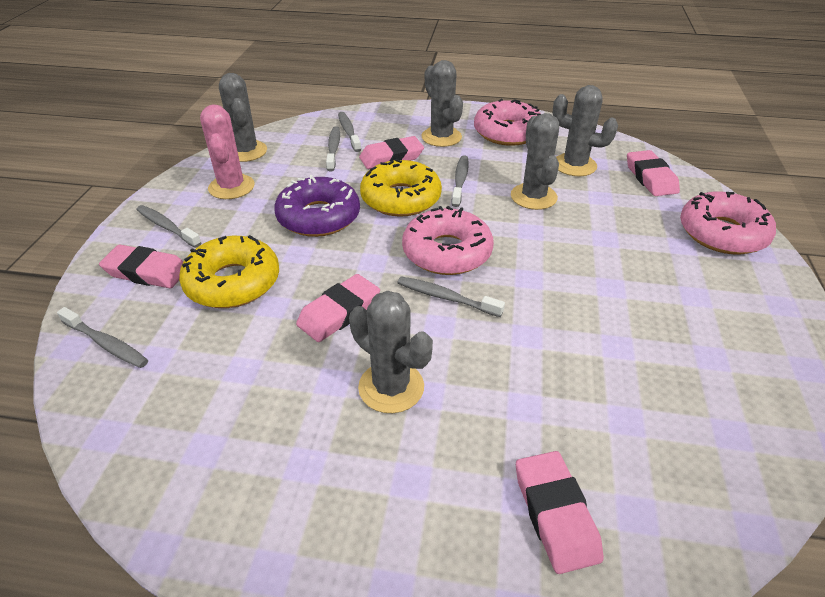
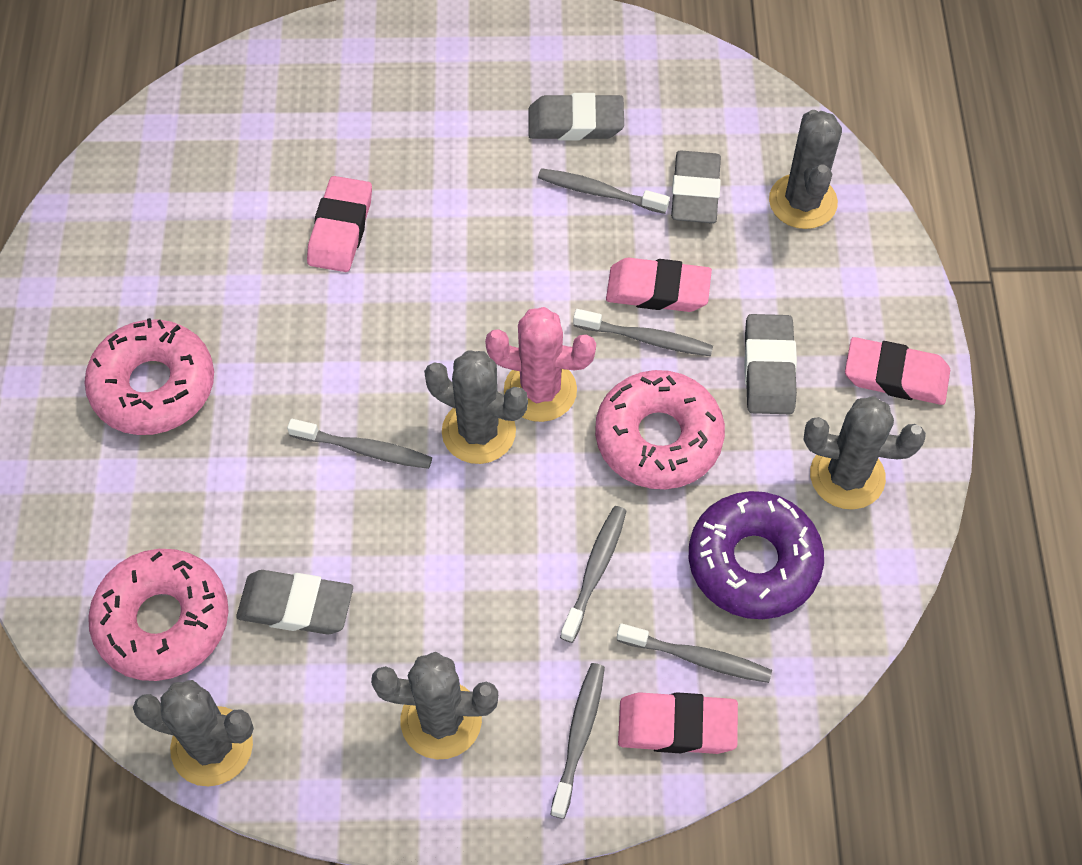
grey eraser: none = 0 -> [236,570,353,635] [528,93,624,141] [671,151,721,223] [744,314,797,414] = 4
pink eraser: [99,245,183,288] [296,274,380,342] [359,136,424,169] [516,451,604,574] [627,150,680,196] = 5 -> [307,176,372,272] [606,258,712,312] [618,692,738,754] [845,337,950,405] = 4
yellow donut: [179,235,279,308] [360,159,442,217] = 2 -> none = 0

